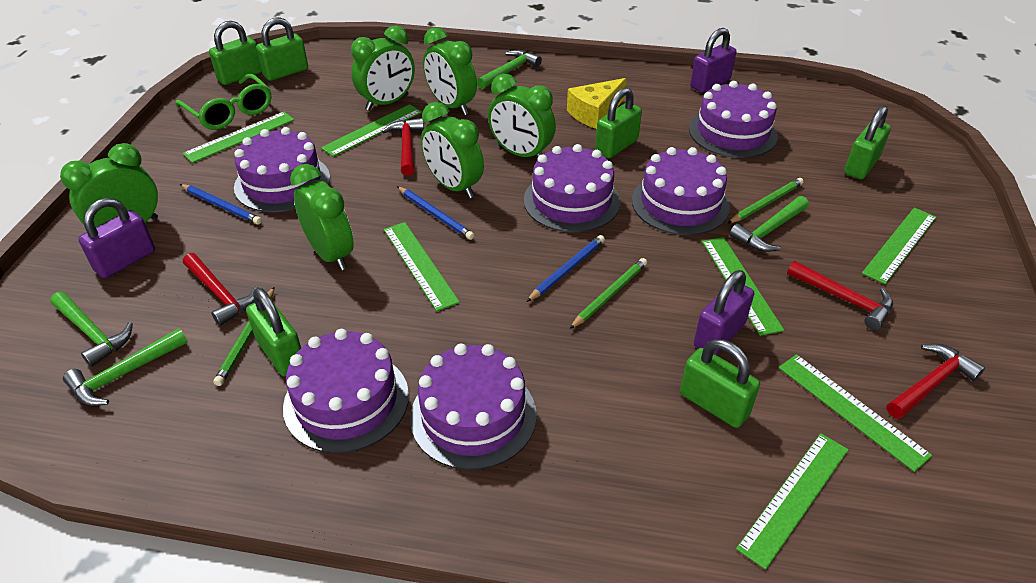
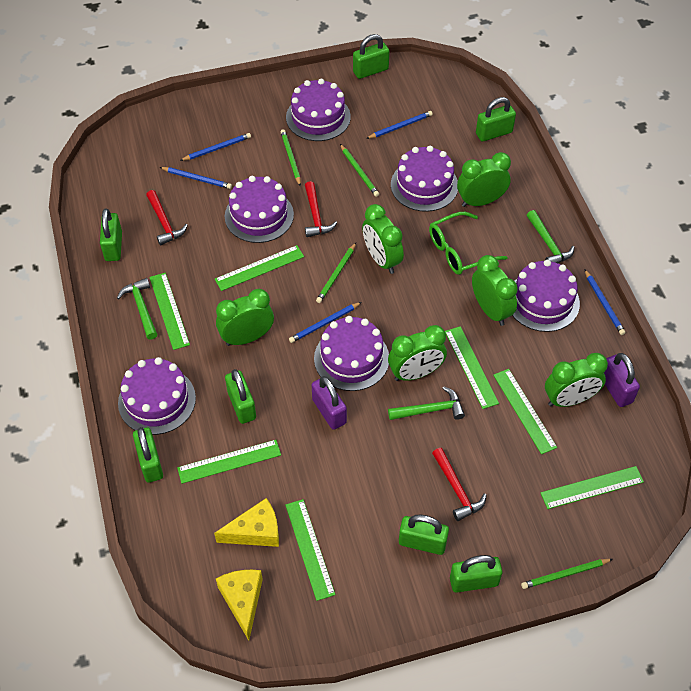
blue pencil: [180,184,262,224] [397,186,474,240] [526,235,605,302] = 3 -> [160,167,232,189] [180,133,251,161] [289,302,362,343] [366,111,433,139] [584,269,625,335] = 5
green hammer: [50,292,133,367] [63,328,188,406] [477,50,542,89] [729,196,809,252] = 4 -> [117,278,158,340] [388,386,465,420] [527,210,575,263] = 3
green padlock: [209,21,262,85] [246,288,301,376] [256,17,308,81] [595,87,642,159] [680,339,760,428] [844,106,891,179] = 6 -> [100,208,122,261] [133,427,163,483] [225,369,256,424] [353,34,389,79] [399,515,449,555] [450,555,502,593] [476,97,516,142] = 7
green pencil: [213,287,275,386] [570,258,647,329] [727,178,804,224] = 3 -> [281,129,301,186] [316,243,356,303] [340,144,379,197] [521,559,613,589] = 4
purple padlock: [78,198,155,278] [690,28,736,93] [694,270,754,355] = 3 -> [312,376,347,430] [604,353,640,407] = 2
red hammer: [183,253,258,326] [382,118,424,176] [787,261,893,330] [887,344,985,419] = 4 -> [146,190,188,245] [305,181,337,237] [432,448,487,521] = 3
yellow cheese: [567,78,627,129] = 1 -> [214,498,279,547] [216,570,263,641] = 2

